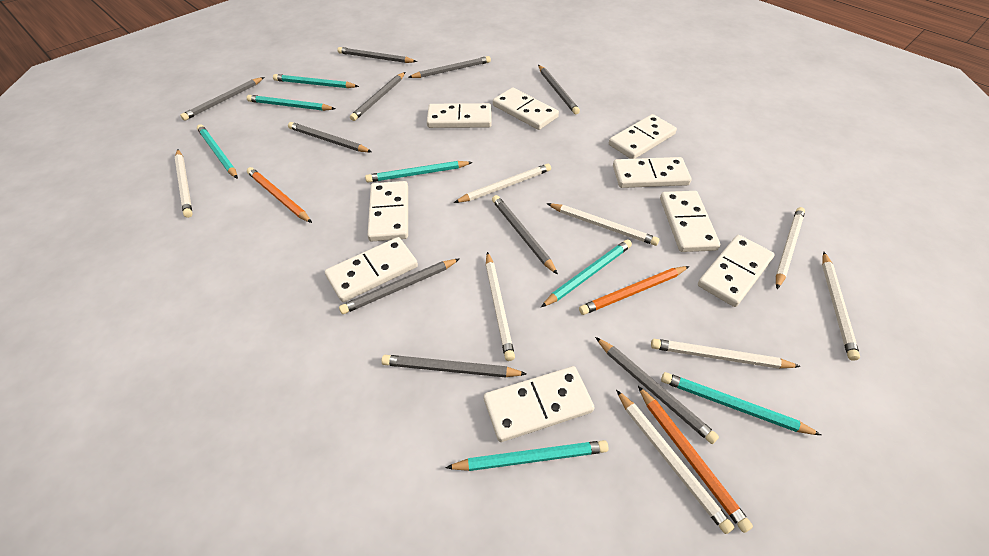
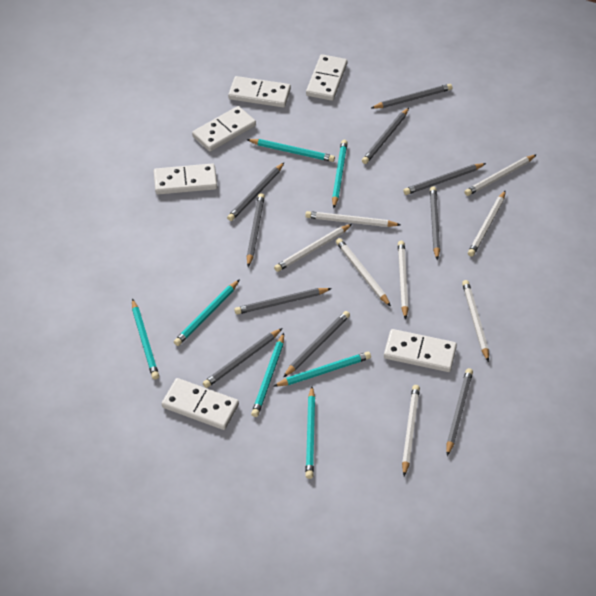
orange pencil: [247,167,312,223] [579,266,689,315] [638,386,753,533] = 3 -> none = 0
white domino: [325,237,418,302] [367,181,408,241] [427,103,492,128] [484,366,595,442] [493,88,559,130] [609,114,677,159] [613,157,691,188] [660,191,720,252] [698,235,775,307] = 9 -> [154,163,217,195] [162,378,239,430] [192,106,256,152] [228,76,291,108] [306,54,347,101] [384,329,457,372] = 6

